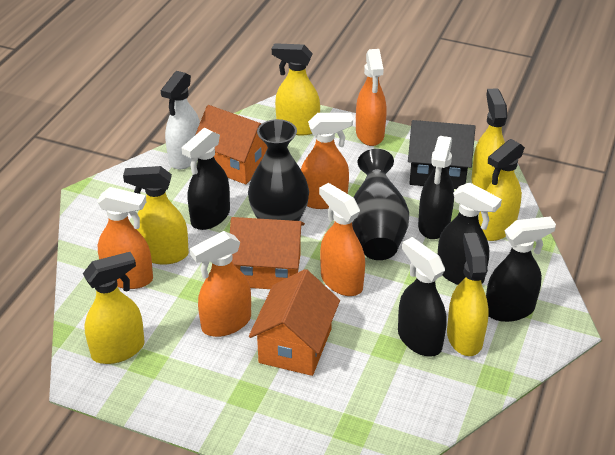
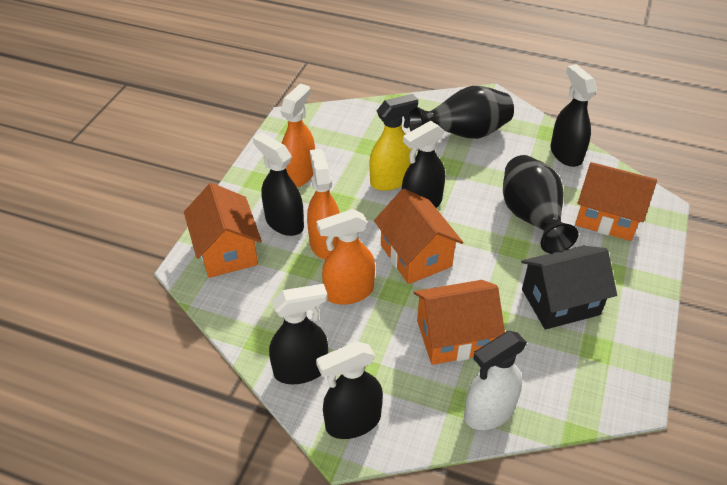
orange house: [195,105,268,184] [230,217,305,289] [249,269,340,376] = 3 -> [184,183,262,278] [374,189,463,284] [413,280,505,365] [575,162,657,241] = 4
orange spray bottle: [97,187,153,289] [190,231,251,337] [301,113,353,209] [319,183,365,296] [356,49,387,146] = 5 -> [280,84,315,187] [307,149,340,260] [316,209,375,305] = 3
yellow spray bottle: [83,252,145,364] [123,166,189,264] [272,43,320,135] [447,233,489,356] [471,88,507,191] [478,139,525,241] = 6 -> [369,94,418,191] = 1

